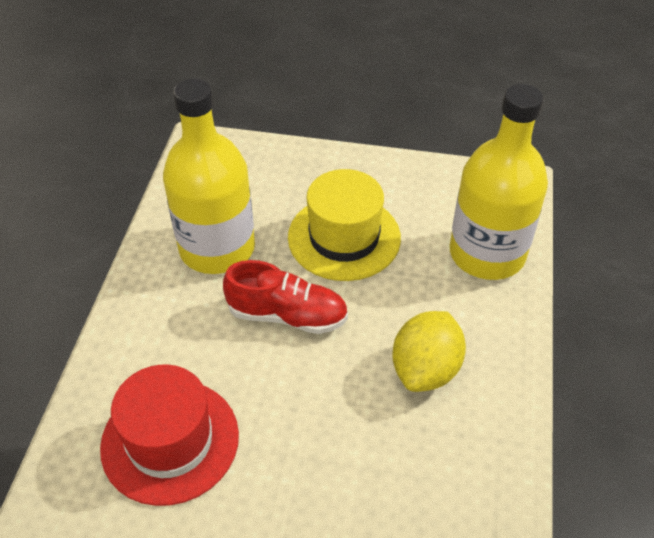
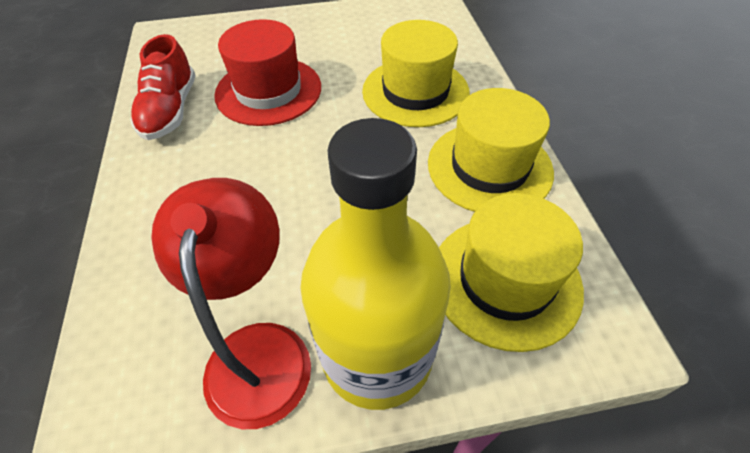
red lamp: none = 0 -> [152,178,311,429] = 1
yellow bottle: [163,78,255,274] [450,84,548,280] = 2 -> [300,118,451,410] = 1
yellow hat: [288,169,401,281] = 1 -> [362,20,470,127] [428,88,554,212] [439,193,584,352] = 3
yellow lemon: [392,311,466,392] = 1 -> none = 0

